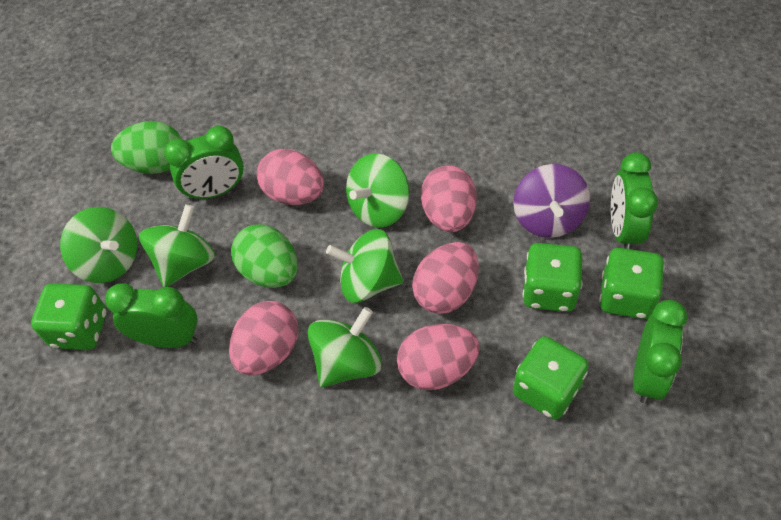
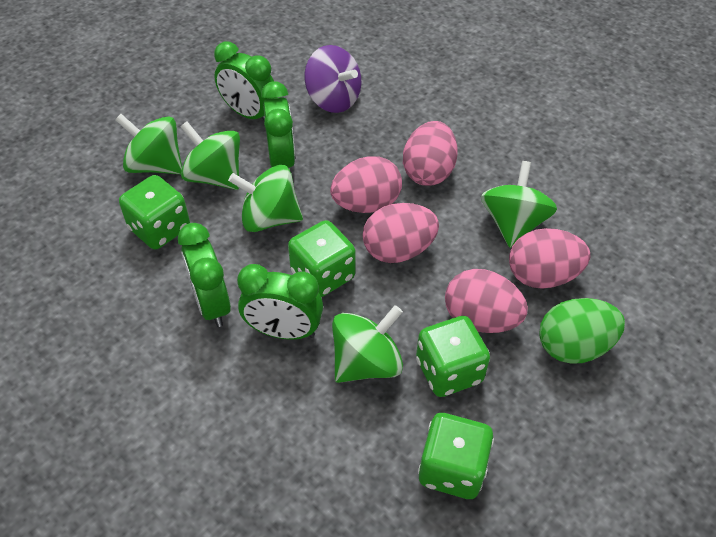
green egg: [111,121,182,174] [231,224,298,288] = 2 -> [539,298,625,364] = 1

